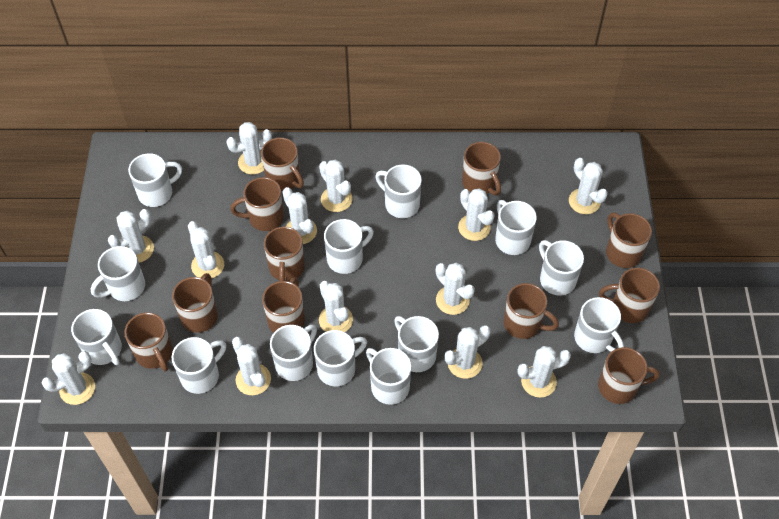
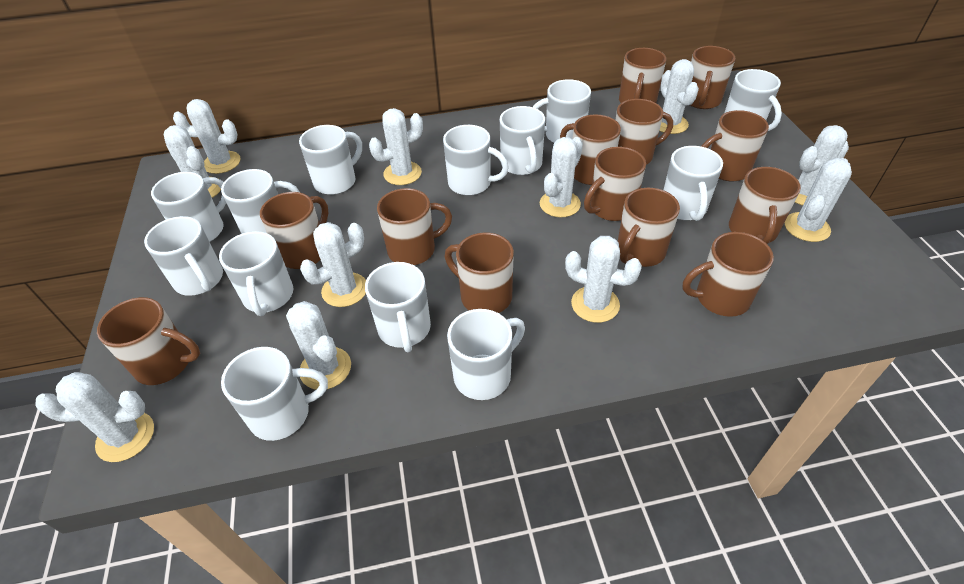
brown mug: [124,312,173,371] [172,273,218,333] [230,177,284,231] [261,138,304,191] [262,277,305,333] [264,226,305,281] [462,142,501,196] [504,283,559,339] [598,347,660,404] [599,268,660,323] [606,212,652,268] = 11 -> [97,297,200,385] [260,192,328,269] [377,188,452,265] [445,233,514,313] [560,114,621,185] [584,147,646,221] [616,99,673,165] [618,188,680,267] [619,48,666,103] [683,232,774,317] [690,46,735,109] [702,110,769,181] [729,167,801,244] = 13
white cactus: [42,351,95,405] [108,209,154,263] [188,221,224,279] [226,122,272,175] [232,337,271,395] [283,187,317,244] [319,160,353,212] [319,281,353,332] [436,263,475,315] [445,325,491,379] [458,188,495,241] [517,346,571,397] [569,158,608,214] = 13 -> [35,372,154,462] [164,125,221,198] [173,99,241,174] [286,301,351,390] [300,222,366,307] [369,108,423,185] [540,137,583,218] [565,236,642,323] [659,59,699,134] [785,158,852,242] [795,125,849,205] = 11

